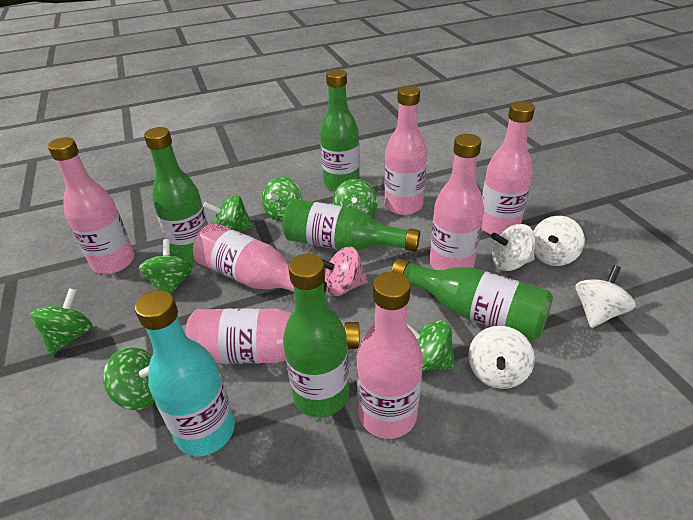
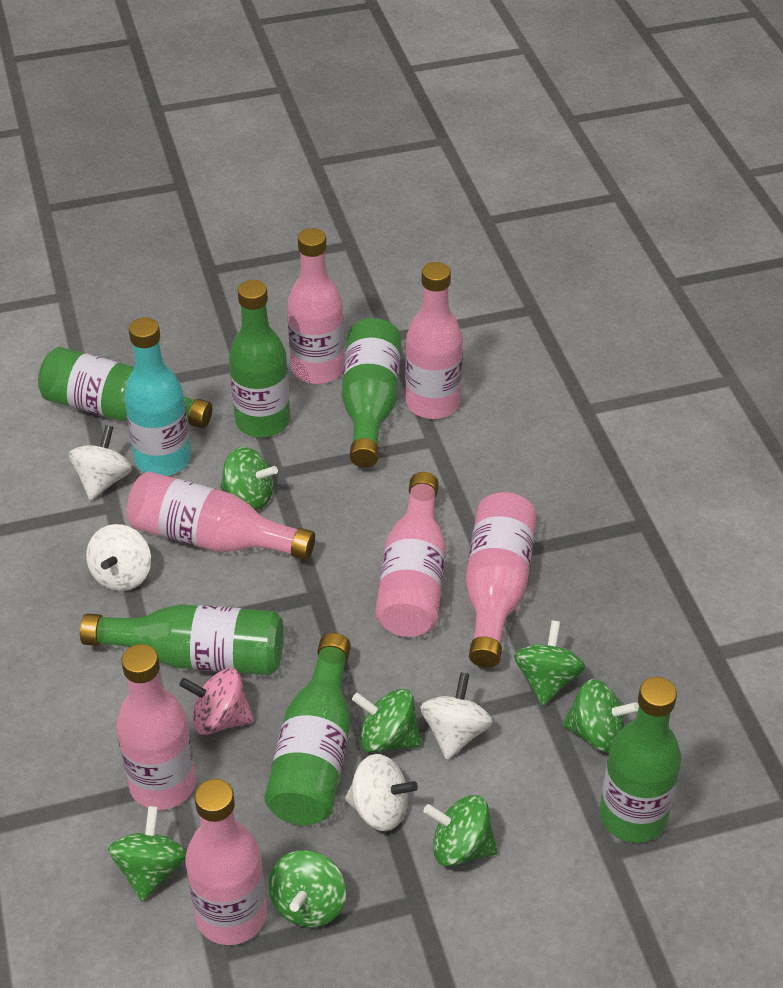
green bottle: [144,127,208,263] [282,199,420,252] [283,254,349,417] [320,69,360,191] [391,258,553,341] = 5 -> [38,347,212,428] [80,604,284,675] [229,280,290,437] [265,633,351,825] [342,318,401,467] [600,677,681,843] = 6

